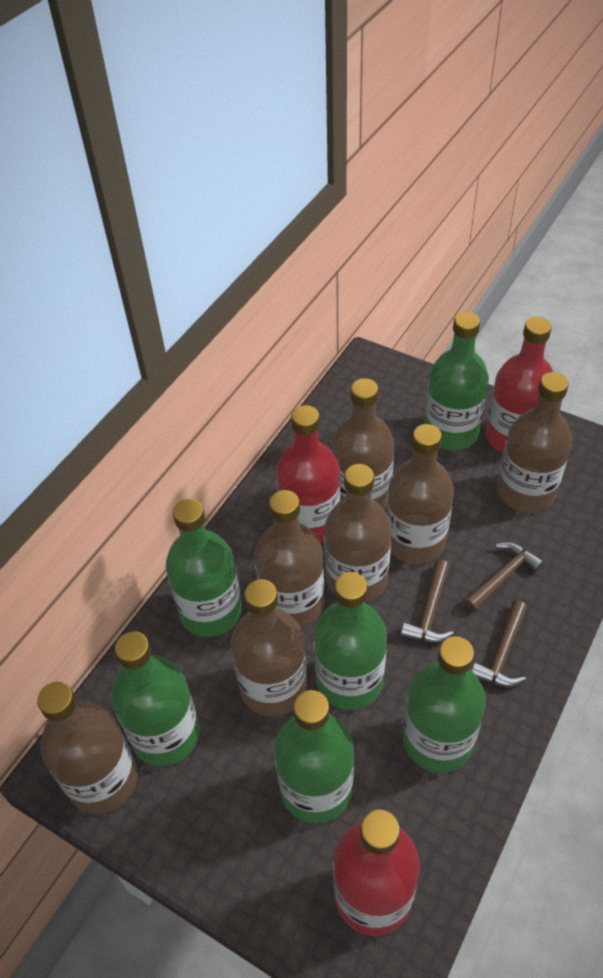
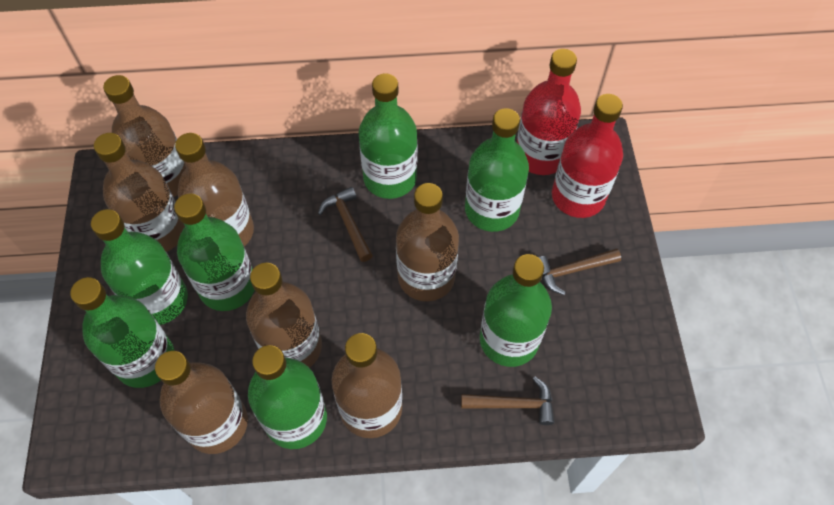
green bottle: [111,631,200,766] [166,499,242,637] [274,690,354,824] [314,572,387,710] [403,636,486,773] [424,312,489,450] = 6 -> [70,277,175,388] [91,209,188,325] [174,194,255,311] [248,345,327,449] [359,73,417,199] [465,108,529,232] [480,254,552,367] = 7
red bottle: [276,405,340,543] [333,809,420,936] [486,317,553,453] = 3 -> [517,49,581,175] [552,94,623,218] = 2

